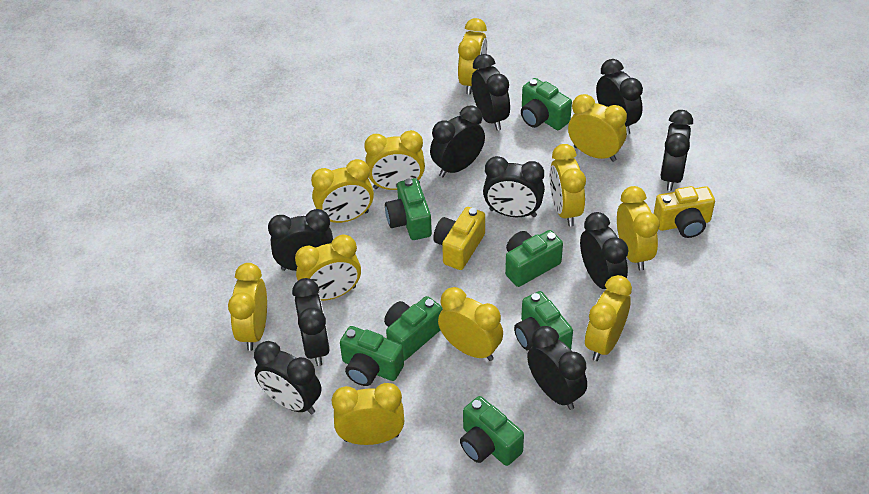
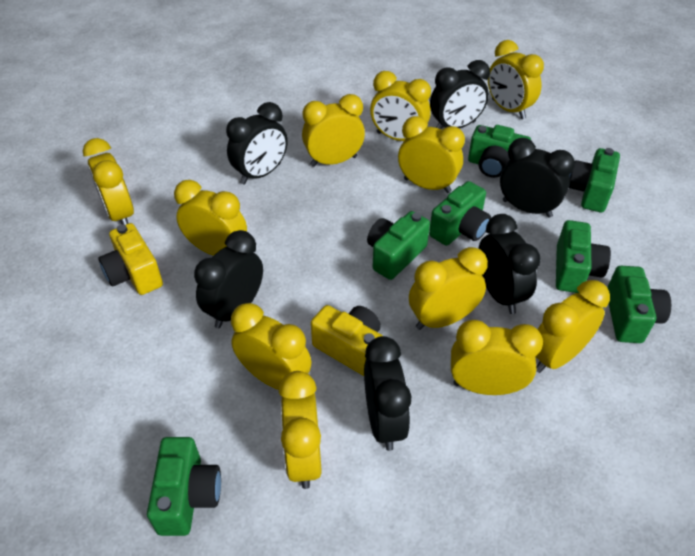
black clock: [254,341,322,414] [268,209,333,271] [292,278,330,366] [430,105,485,177] [471,54,510,131] [483,156,545,217] [527,326,587,410] [580,212,628,289] [596,59,643,135] [660,110,693,191] = 10 -> [194,230,263,328] [226,102,288,184] [364,336,411,451] [430,60,490,129] [478,214,541,314] [500,138,575,218] = 6

